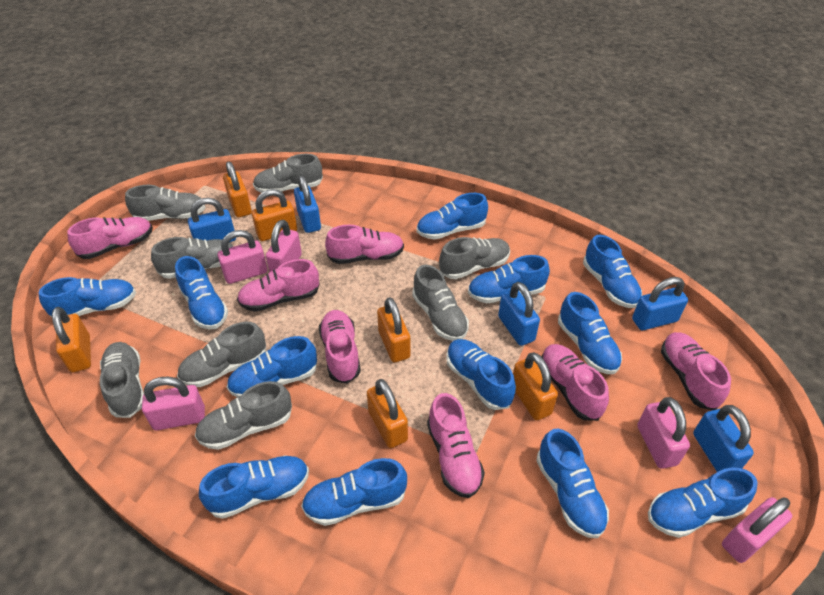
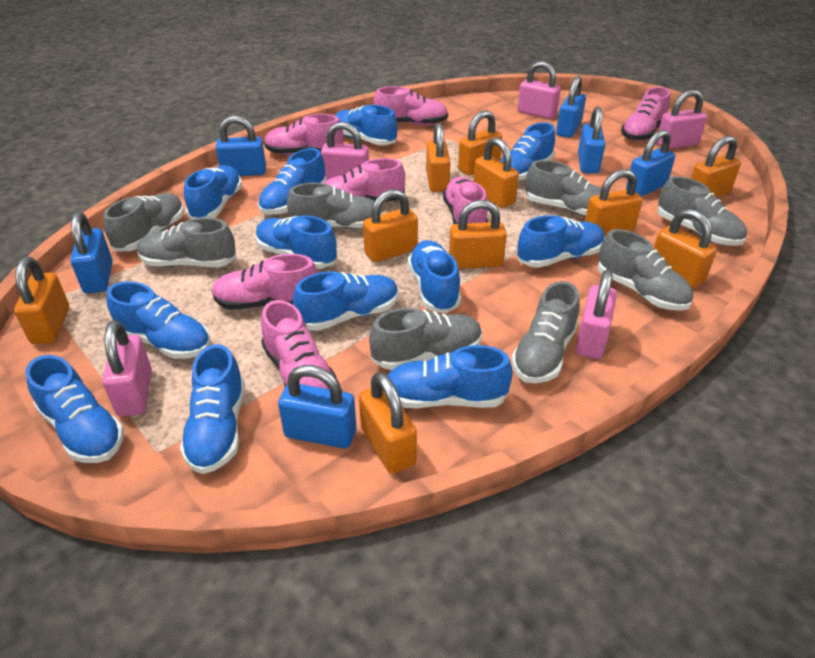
blue padlock: [188,198,236,242] [294,176,321,233] [498,282,540,346] [632,277,688,330] [693,405,754,472] = 5 -> [70,212,113,294] [216,115,266,176] [278,365,356,448] [556,76,586,138] [578,107,605,174] [626,130,675,197] = 6
orange padlock: [52,307,91,372] [223,161,252,217] [252,189,297,241] [367,379,408,448] [377,297,410,362] [513,352,558,420] = 6 -> [14,257,69,344] [359,372,417,474] [363,189,418,262] [426,123,450,192] [449,200,507,269] [458,110,502,176] [473,137,519,208] [585,169,643,236] [654,209,717,288] [691,136,741,197] = 10

